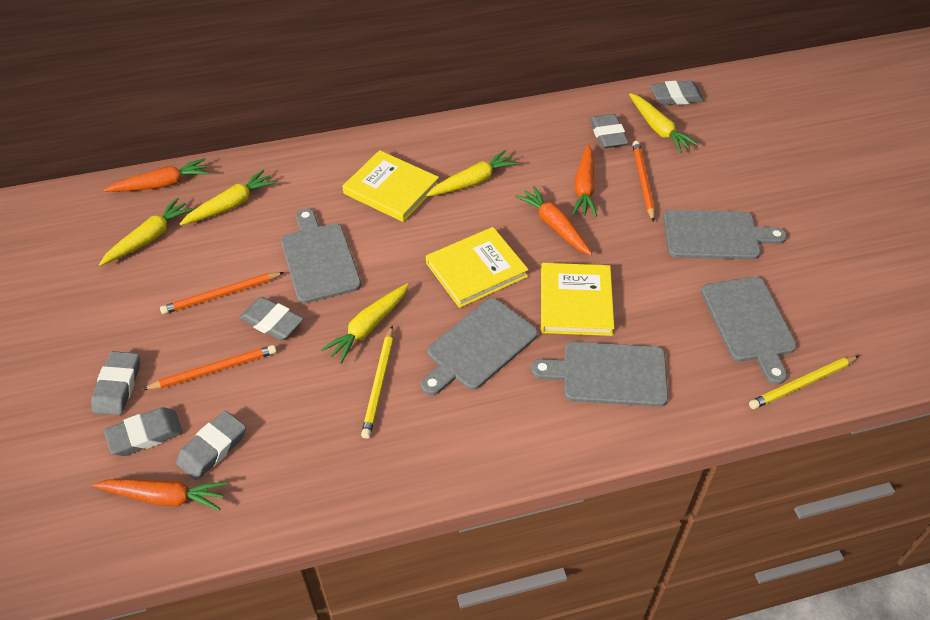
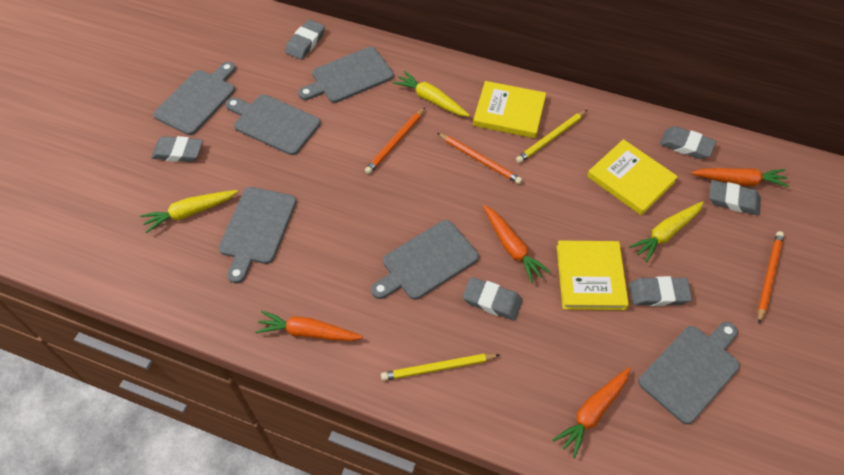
grey cutting board: [281,208,361,303] [421,298,538,395] [531,342,668,407] [663,210,787,259] [701,277,797,385] = 5 -> [153,62,236,135] [218,187,297,283] [225,94,321,155] [298,47,394,103] [371,220,479,300] [638,322,740,424] = 6
yellow carrot: [99,198,194,266] [179,170,277,226] [321,283,409,364] [426,150,519,197] [629,93,699,153] = 5 -> [140,190,238,233] [393,71,470,117] [629,201,704,262] = 3

